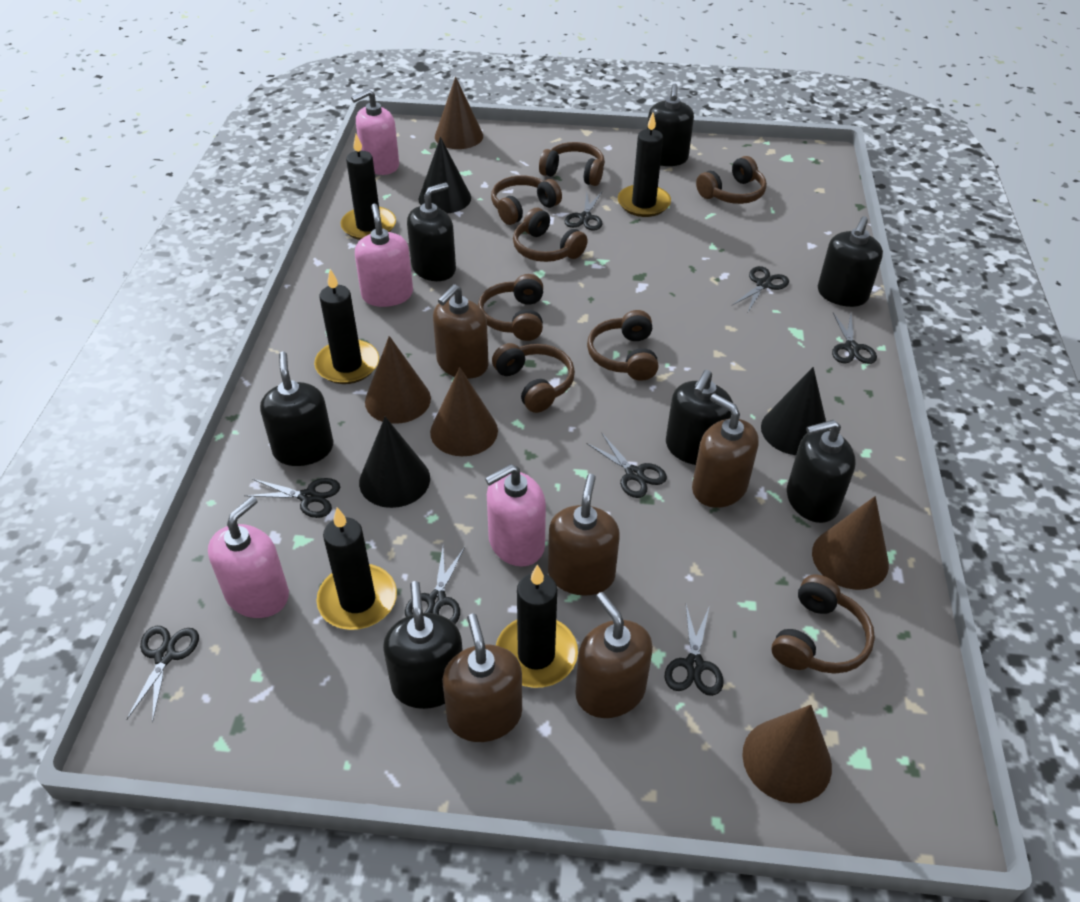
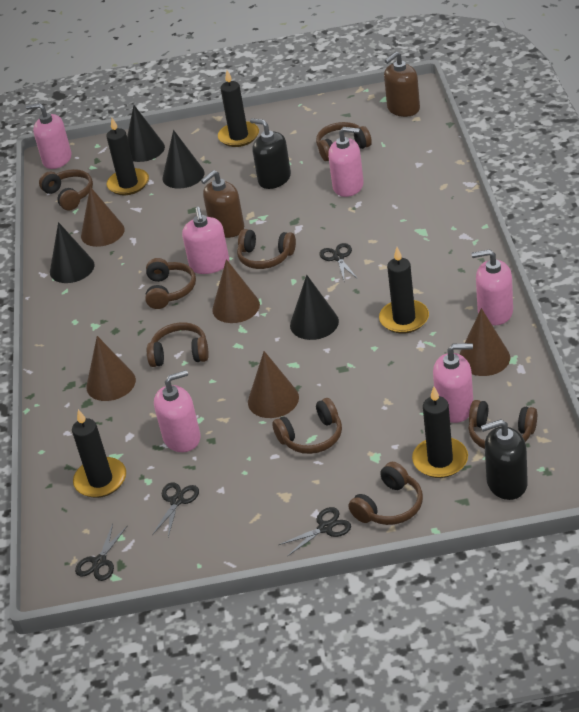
black cone: [359,417,430,508] [418,137,471,213] [761,367,826,455] = 3 -> [50,222,95,283] [127,105,165,162] [163,130,205,188] [290,275,339,340] = 4
black scissors: [126,626,199,723] [244,478,340,518] [405,547,465,624] [564,192,603,231] [586,432,667,498] [665,605,724,696] [732,266,789,312] [832,313,877,364] = 8 -> [75,524,128,581] [152,482,199,537] [279,507,351,557] [320,243,358,280] = 4
black soap dispenser: [260,352,333,466] [383,581,463,709] [407,183,456,281] [647,84,694,166] [666,370,733,465] [787,420,856,523] [818,216,883,307] = 7 -> [250,118,291,189] [481,419,528,500] = 2
brown soap dispenser: [433,284,489,379] [442,614,522,742] [548,474,620,596] [575,592,653,718] [692,393,759,508] = 5 -> [201,170,244,238] [384,52,420,117] = 2
pink soap dispenser: [208,496,289,618] [351,89,399,175] [355,204,413,307] [485,464,546,566] = 4 -> [26,103,72,169] [154,370,201,452] [182,207,229,274] [328,127,364,197] [433,343,473,423] [471,249,513,325] = 6

